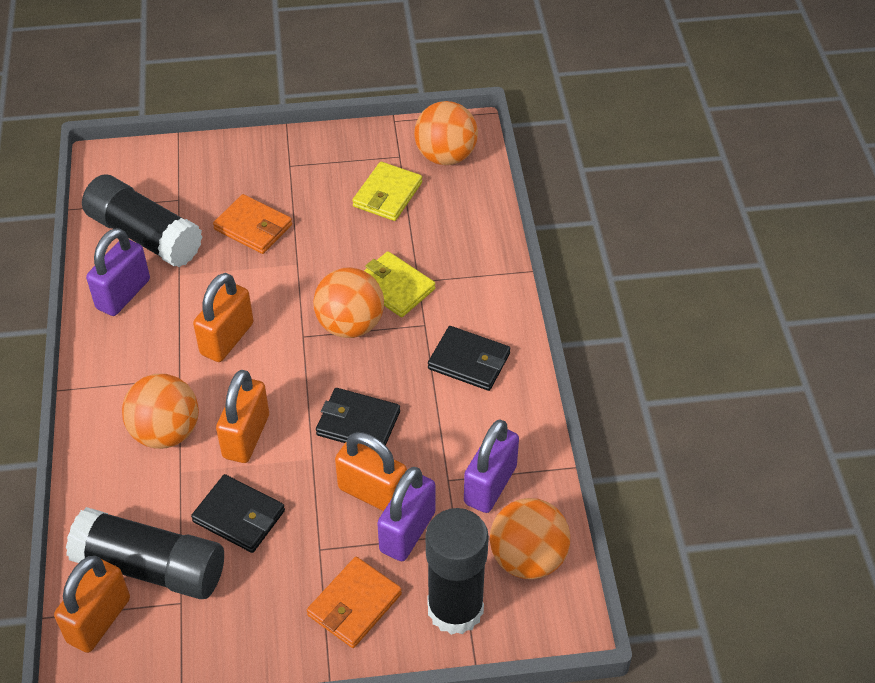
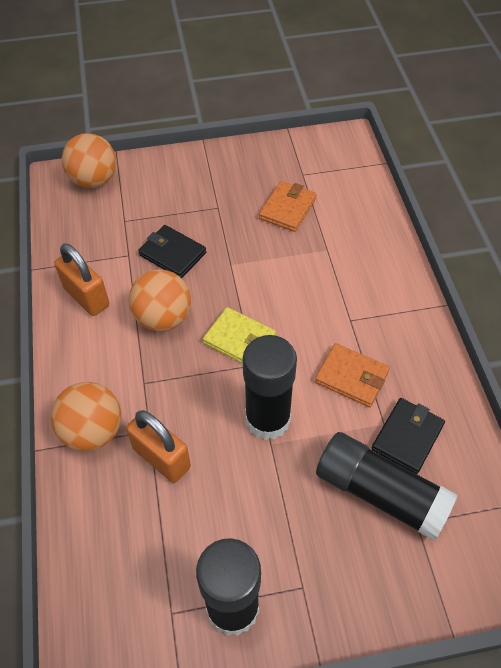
black wallet: [191,474,285,553] [316,388,400,445] [428,326,510,391] = 3 -> [138,225,206,278] [371,398,445,474] = 2
orange ball: [122,374,199,449] [313,267,384,338] [414,101,478,165] [490,498,570,579] = 4 -> [51,382,121,451] [62,133,116,188] [129,269,191,331] = 3
orange padlock: [54,556,130,653] [193,273,254,362] [216,370,269,463] [335,432,407,511] = 4 -> [54,243,109,316] [126,410,191,483] = 2
purple padlock: [86,228,150,316] [377,467,435,561] [464,419,519,513] = 3 -> none = 0
yellow wallet: [352,162,422,221] [364,251,435,317] = 2 -> [203,307,276,364] = 1

